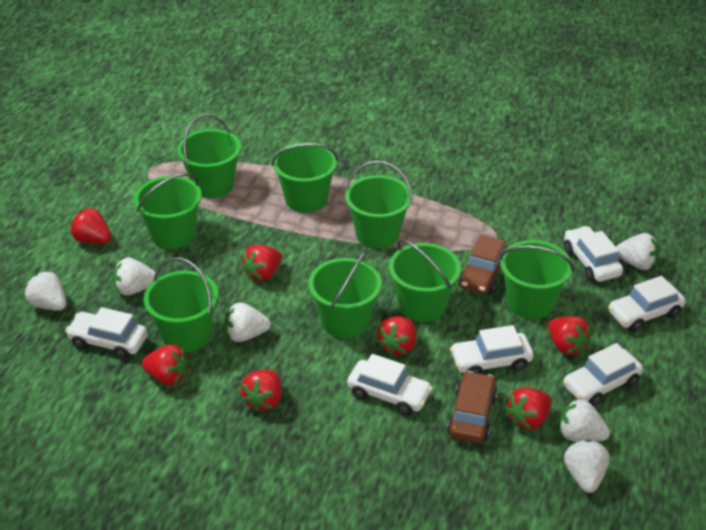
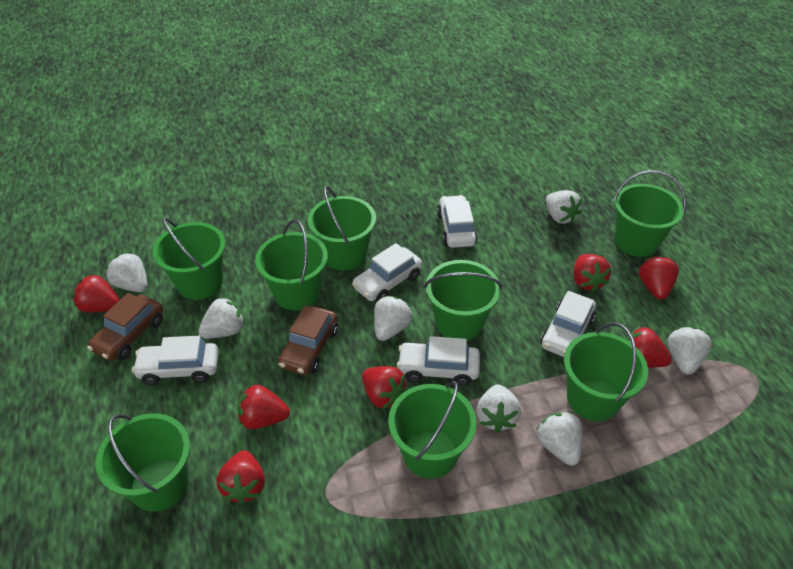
white car: [65,307,148,359] [347,354,433,416] [450,325,533,374] [563,343,643,406] [564,226,623,282] [608,276,685,332] = 6 -> [132,336,219,385] [352,243,422,302] [397,336,480,386] [437,195,478,248] [540,291,596,357] = 5
white strawberry: [25,271,67,311] [113,258,158,295] [224,303,271,342] [559,398,610,442] [564,440,610,493] [616,233,659,270] = 6 -> [105,252,147,292] [198,297,245,339] [374,296,412,341] [477,384,521,432] [536,412,582,466] [546,190,582,224] [667,327,712,375] = 7

